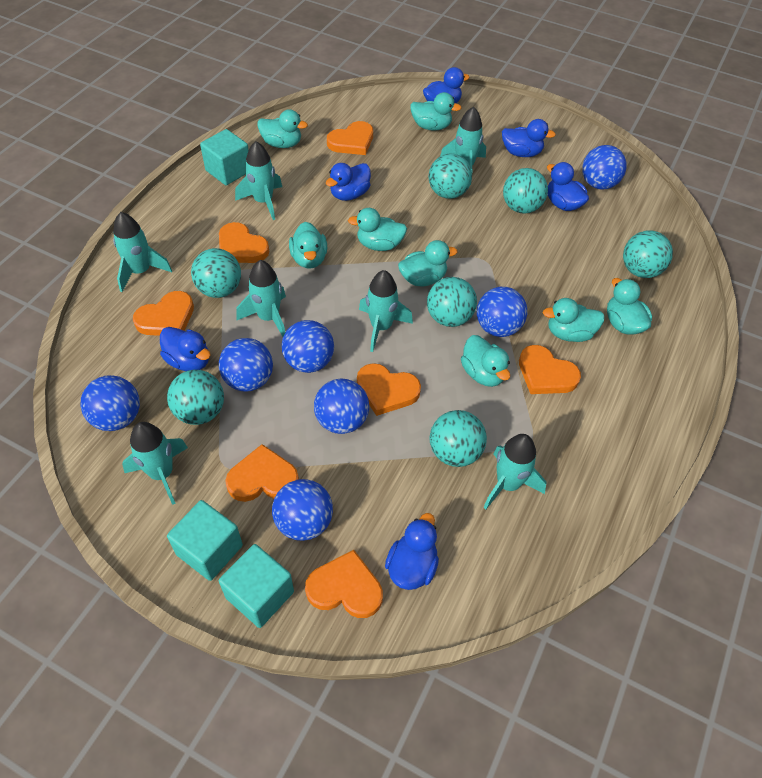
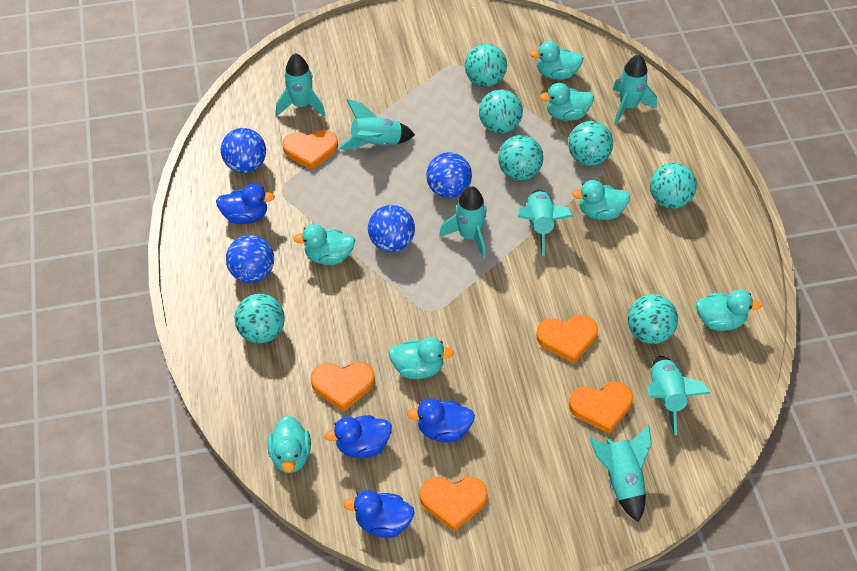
blue ball: [80,375,140,431] [219,338,273,391] [272,479,333,541] [281,320,334,373] [314,378,369,434] [477,287,527,337] [582,145,627,189] = 7 -> [221,128,266,173] [226,235,274,283] [368,205,415,252] [426,152,472,198] = 4
blue duck: [160,327,211,371] [326,163,371,201] [385,513,439,590] [423,67,470,103] [502,119,556,157] [547,162,589,211] = 6 -> [216,184,275,224] [325,415,392,458] [344,490,415,538] [407,398,475,442] = 4
orange heart: [133,291,194,336] [219,222,269,263] [225,444,299,502] [305,550,383,618] [327,121,373,155] [357,363,421,416] [519,345,581,394] = 7 -> [282,130,338,170] [311,361,375,412] [420,477,488,532] [536,315,598,364] [569,382,633,434] = 5
turquoise cube: [167,500,243,581] [200,129,249,185] [219,544,294,628] = 3 -> none = 0
turquoise duck: [257,109,308,148] [289,222,327,269] [348,208,407,251] [398,240,457,287] [410,92,461,130] [461,335,510,387] [543,298,605,342] [607,278,652,335] = 8 -> [267,416,311,473] [293,224,355,265] [389,337,454,379] [530,41,583,80] [540,83,594,121] [572,180,630,220] [696,290,762,331] = 7

